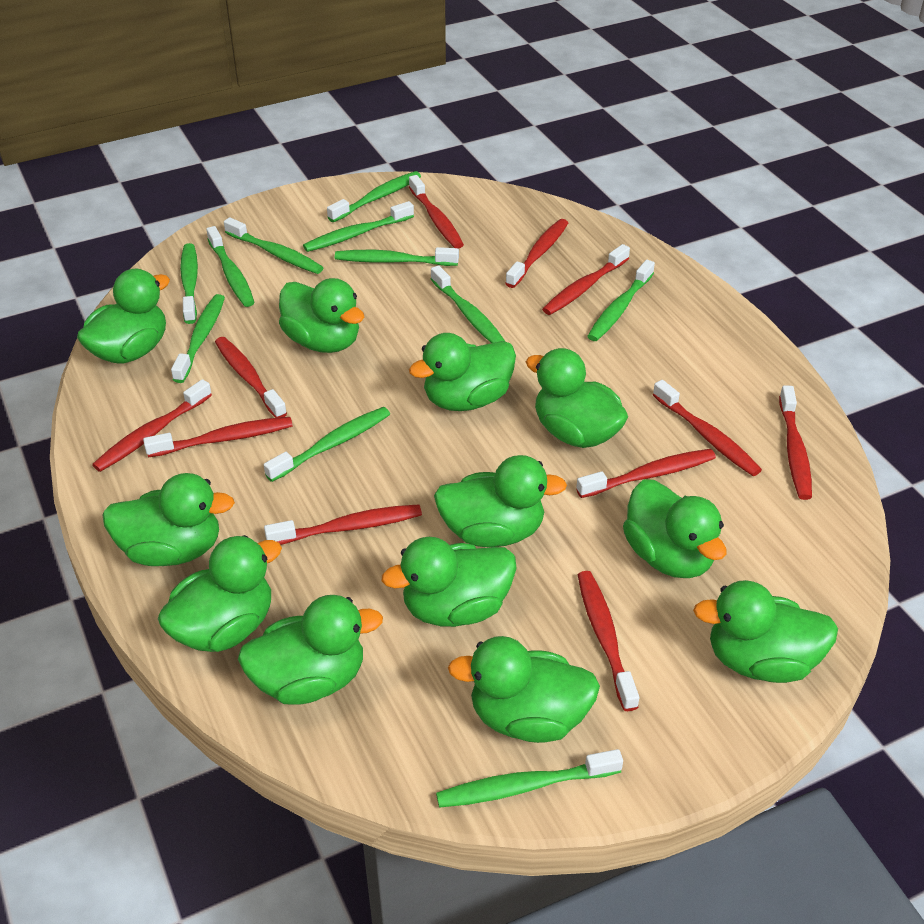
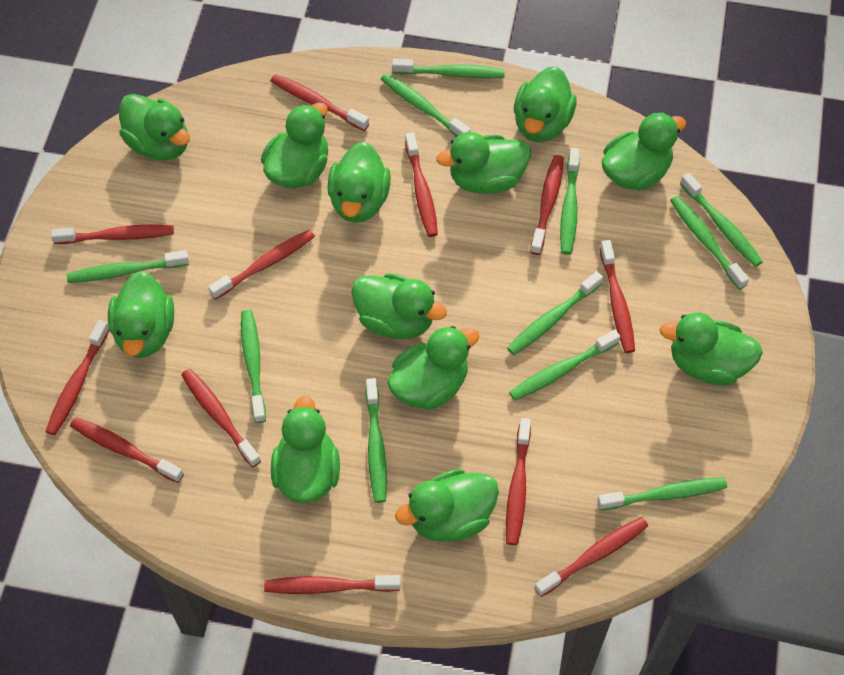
red toothbrush: [92,379,212,472] [143,417,293,457] [215,337,287,418] [264,504,422,545] [409,175,464,249] [505,219,568,288] [542,244,630,315] [576,449,716,498] [578,571,639,711] [653,380,762,476] [779,385,812,500] = 11 -> [45,320,109,435] [51,224,174,244] [70,417,184,483] [181,369,261,467] [208,229,315,300] [264,575,400,594] [271,74,369,131] [405,133,438,237] [506,418,531,545] [530,155,564,255] [534,517,648,597] [600,240,635,353] = 12

